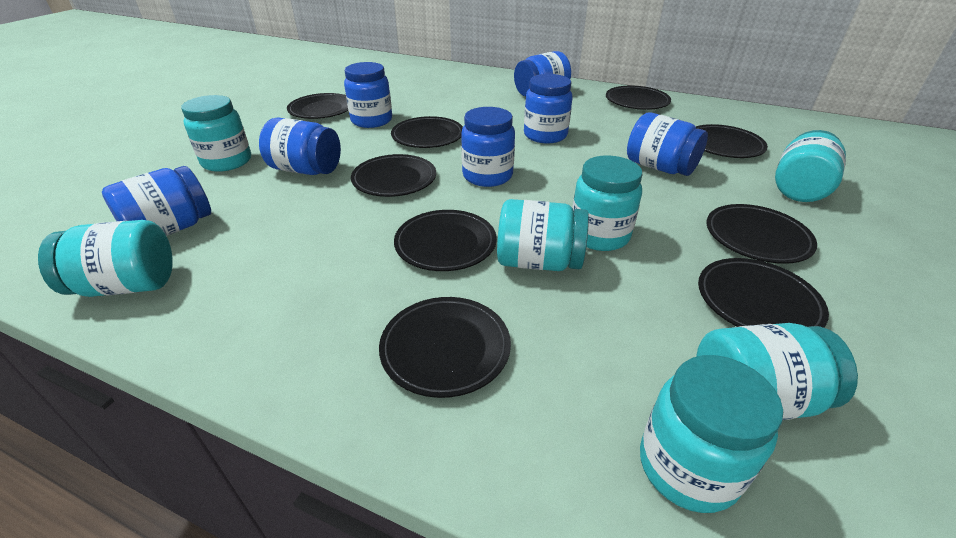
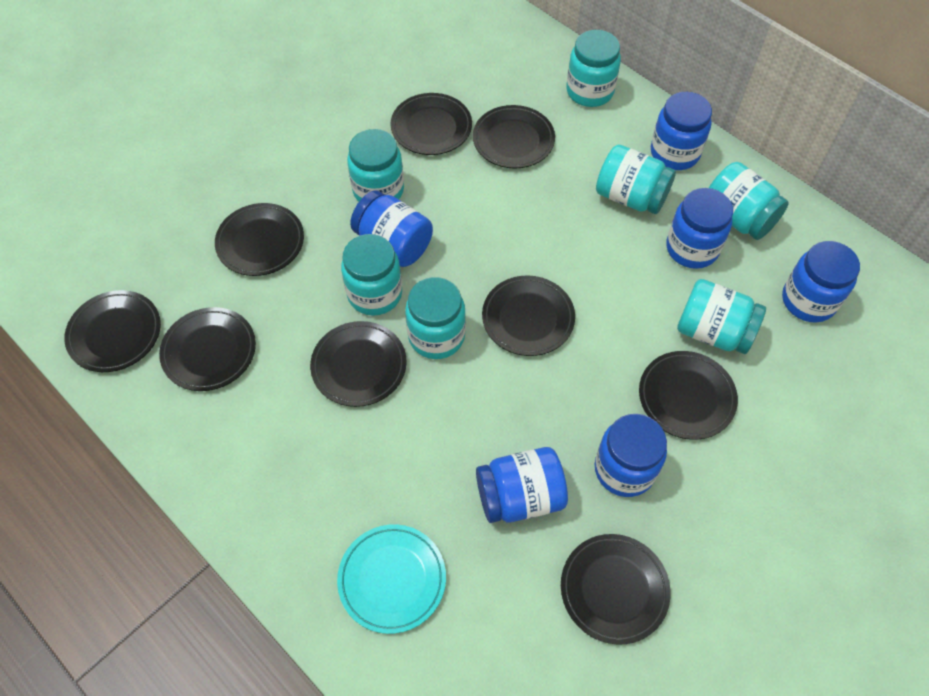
blue jar: [102,166,211,236] [259,117,341,175] [344,62,392,128] [461,107,515,187] [514,51,571,96] [524,74,573,143] [627,112,708,176] = 7 -> [350,190,433,267] [476,447,568,523] [595,414,667,497] [651,92,712,170] [666,188,733,269] [782,241,860,322] = 6
turquoise plate: none = 0 -> [337,524,446,634] = 1

